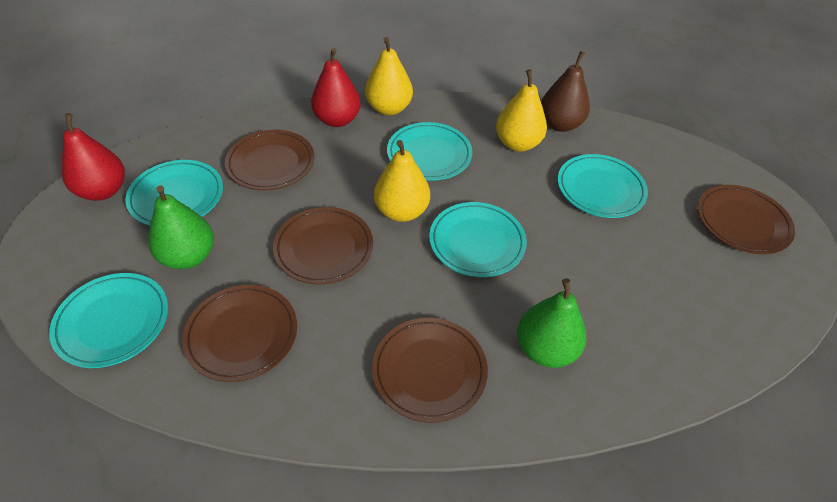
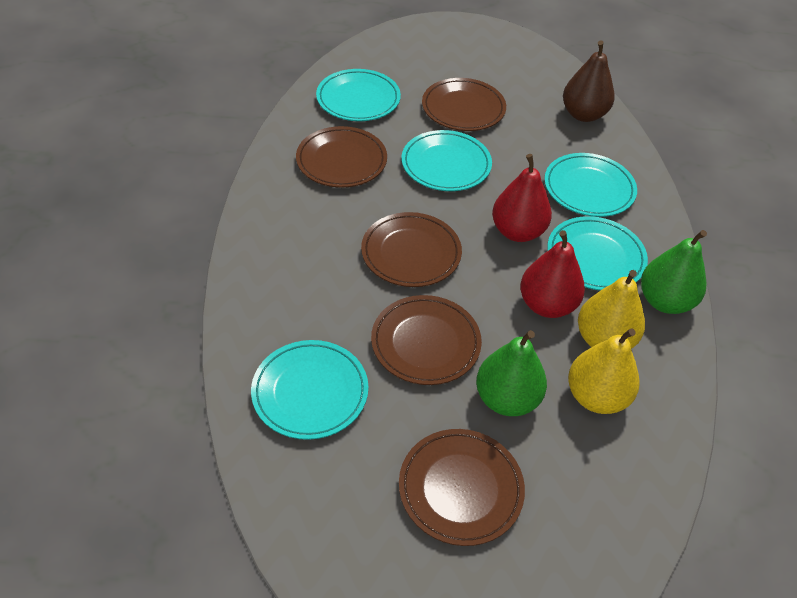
yellow pear: [365,37,413,115] [374,140,430,222] [496,69,547,152] = 3 -> [568,328,640,414] [578,270,645,349] = 2

